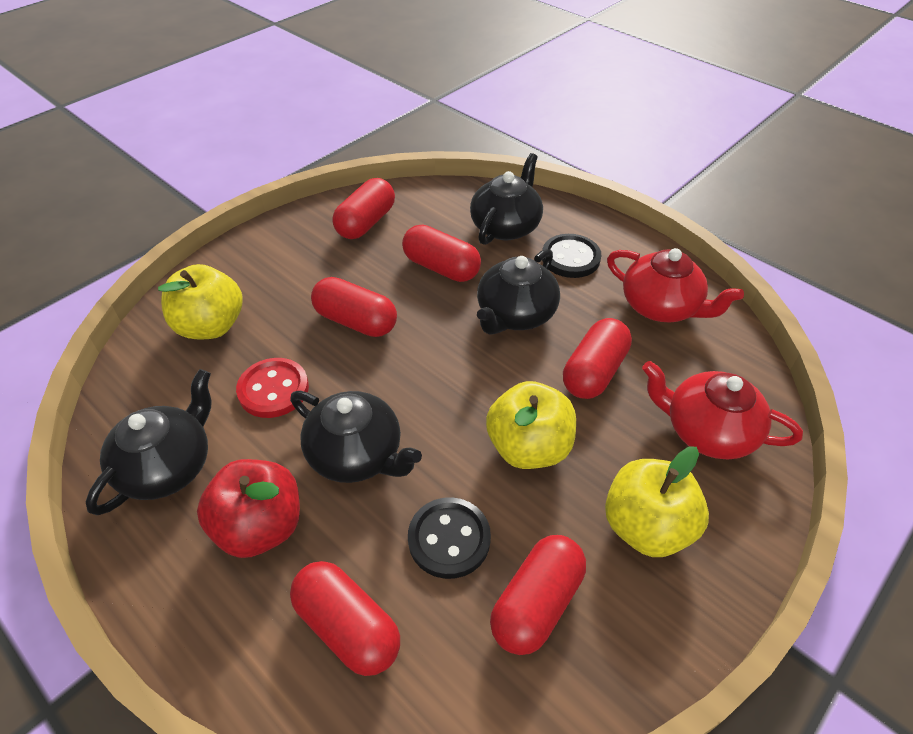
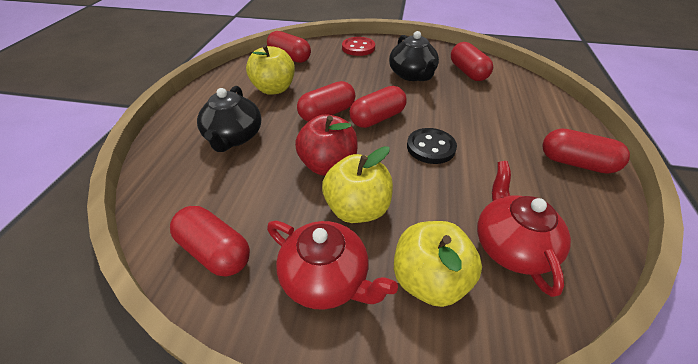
black button: [408,497,491,579] [542,234,601,278] = 2 -> [407,128,457,164] = 1
black teapot: [86,369,211,515] [290,391,422,483] [470,153,543,245] [477,249,560,335] = 4 -> [197,86,262,152] [389,31,439,81] = 2

